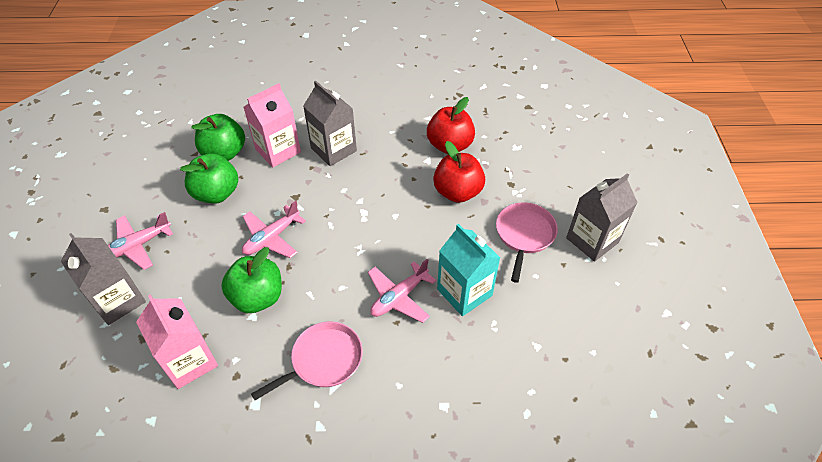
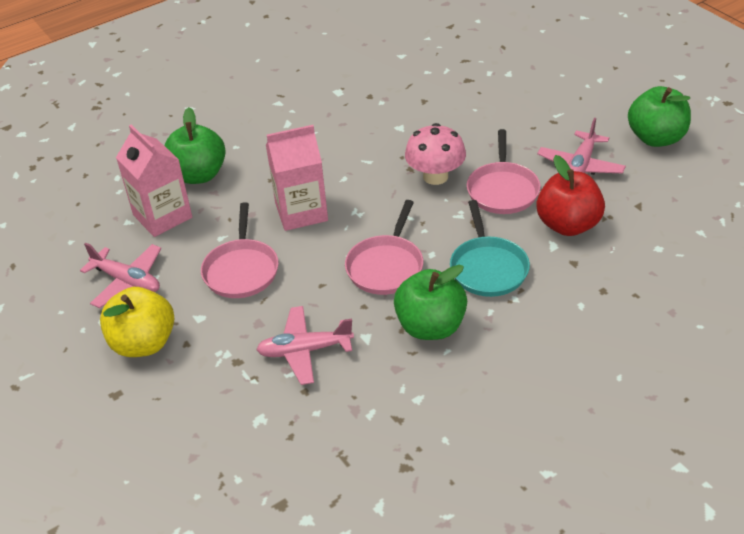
grey carton: [61,233,146,325] [303,81,357,166] [566,173,638,262] = 3 -> none = 0
pink mushroom: none = 0 -> [405,123,466,185] = 1
pink pan: [251,322,363,400] [496,202,558,283] = 2 -> [201,202,279,298] [345,200,423,295] [467,129,541,214] = 3
red apple: [427,97,475,154] [433,141,485,203] = 2 -> [536,155,605,236] = 1
turquoise carton: [437,224,500,316] = 1 -> none = 0
turquoise pan: none = 0 -> [450,200,530,297] = 1
yellow apple: none = 0 -> [100,287,174,357] = 1

